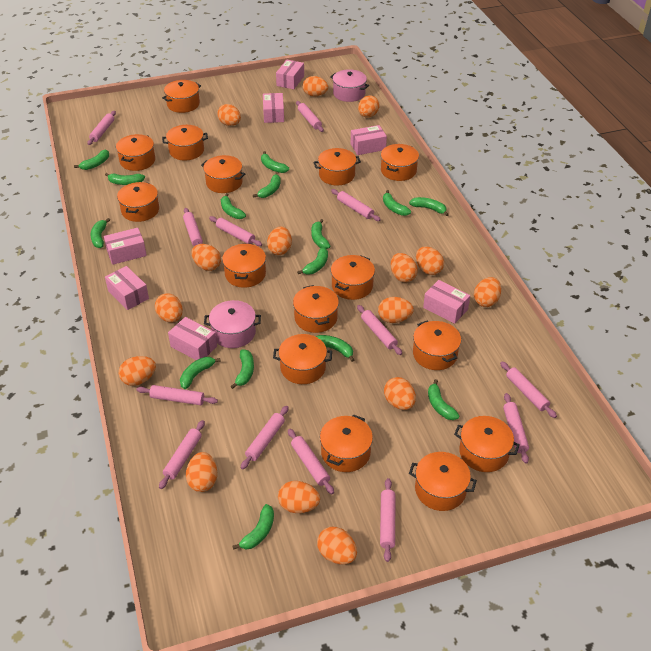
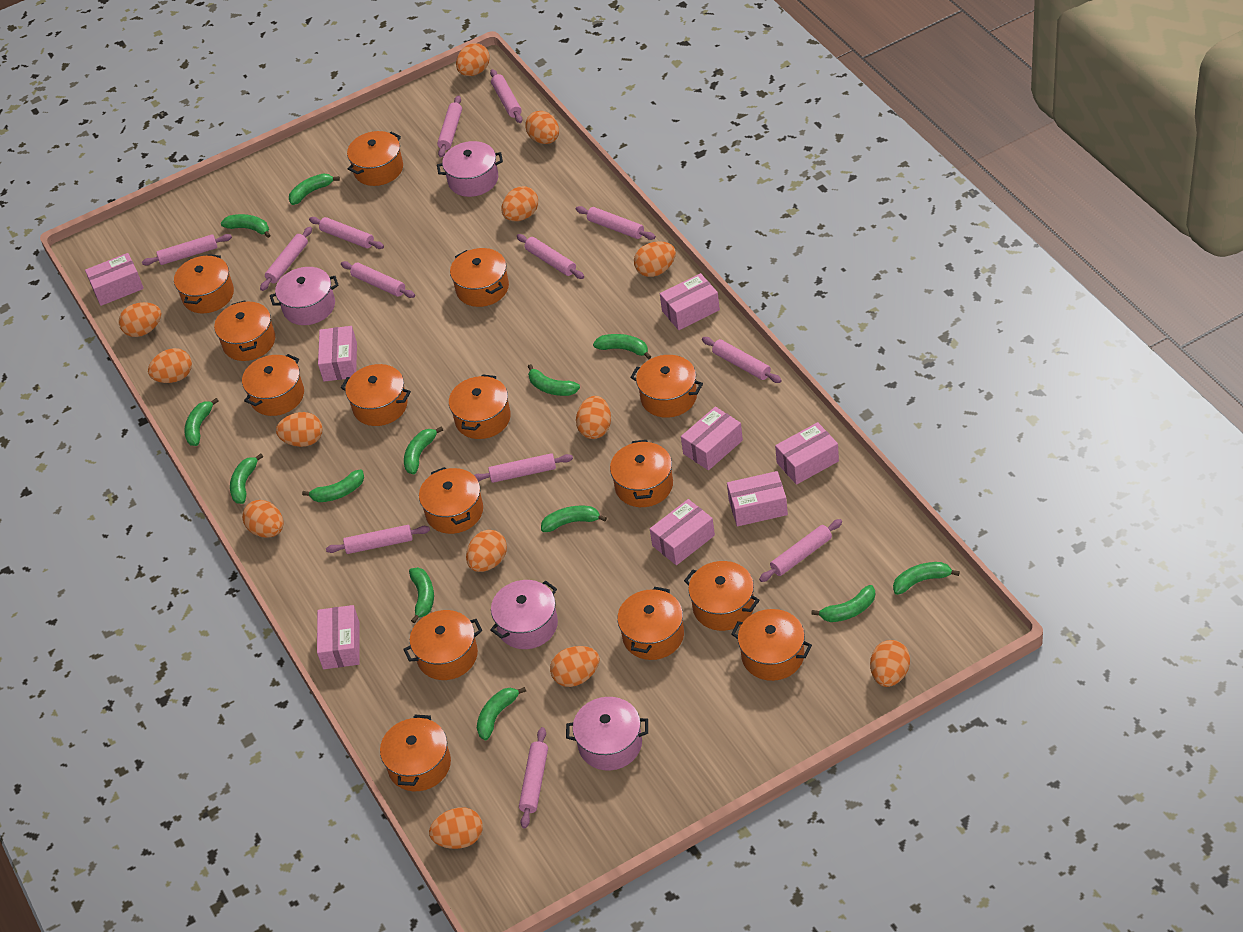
green banana: [74,150,109,170] [91,218,110,248] [105,173,145,185] [180,357,221,389] [221,193,246,219] [231,350,254,389] [233,504,274,550] [253,174,281,198] [261,151,289,173] [297,247,328,275] [311,219,330,249] [315,335,354,362] [383,190,411,216] [409,197,449,216] [428,379,460,420] = 15 -> [184,398,219,446] [221,214,270,238] [230,453,263,504] [289,173,340,205] [302,470,364,502] [404,427,443,474] [409,567,434,624] [477,687,526,740] [528,364,580,396] [541,506,607,532] [593,334,652,359] [811,585,875,622] [893,562,960,595] = 13
orange egg: [119,356,156,386] [155,293,183,322] [186,452,217,492] [192,244,221,271] [217,104,241,126] [267,227,292,255] [278,481,320,513] [303,76,328,97] [317,527,357,565] [358,95,380,118] [378,297,414,323] [384,377,416,410] [390,253,418,282] [416,246,444,275] [474,277,501,307] = 15 -> [119,302,161,337] [148,348,192,383] [242,500,284,538] [276,412,322,447] [429,807,483,849] [456,43,490,76] [466,530,507,572] [501,186,538,221] [525,111,559,144] [550,646,600,687] [576,396,611,439] [634,241,676,277] [870,640,910,687] = 13
pink box: [104,228,147,265] [105,266,149,310] [168,317,217,360] [263,93,284,123] [276,60,304,89] [351,125,387,155] [423,280,470,324] = 7 -> [85,253,144,306] [317,605,360,669] [318,326,357,382] [650,499,715,565] [660,273,720,330] [681,407,743,470] [727,471,788,526] [775,422,839,485] = 8
pink pot: [204,300,261,348] [330,69,369,102] = 2 -> [270,267,339,325] [437,141,503,197] [490,580,558,649] [566,697,648,770] = 4

